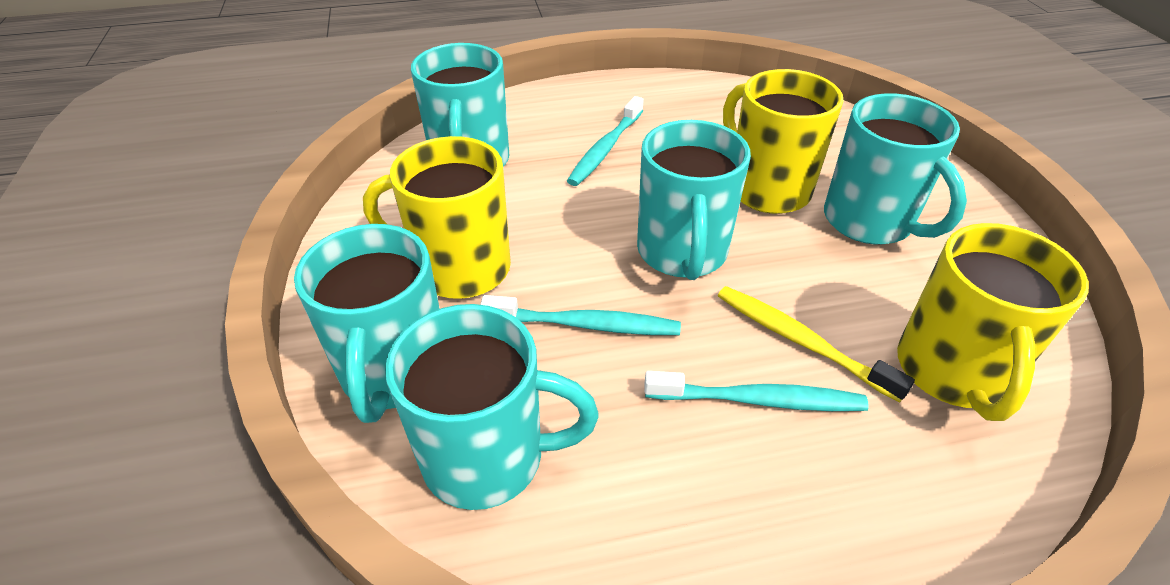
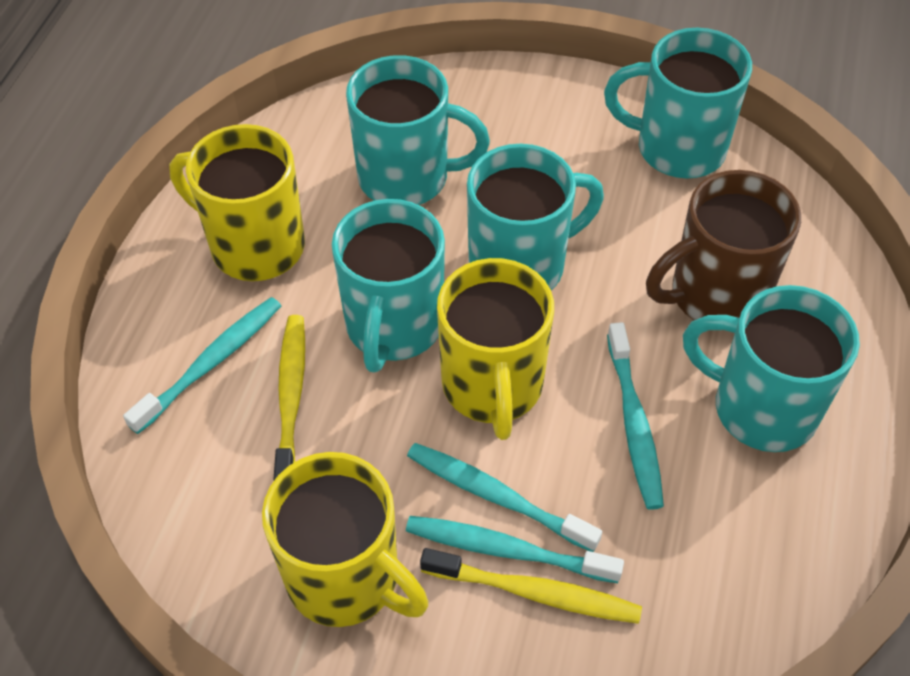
brown mug: none = 0 -> [646,170,801,320] = 1
turquoise toothbrush: [480,295,681,335] [567,96,644,186] [644,371,869,411] = 3 -> [123,297,281,434] [406,516,624,583] [407,443,602,552] [607,322,664,510] = 4
yellow toothbrush: [718,286,915,403] = 1 -> [273,315,305,480] [420,548,642,624] = 2

